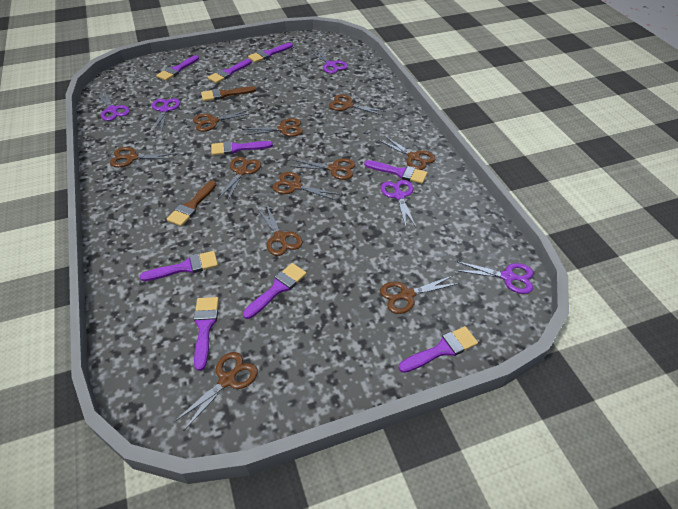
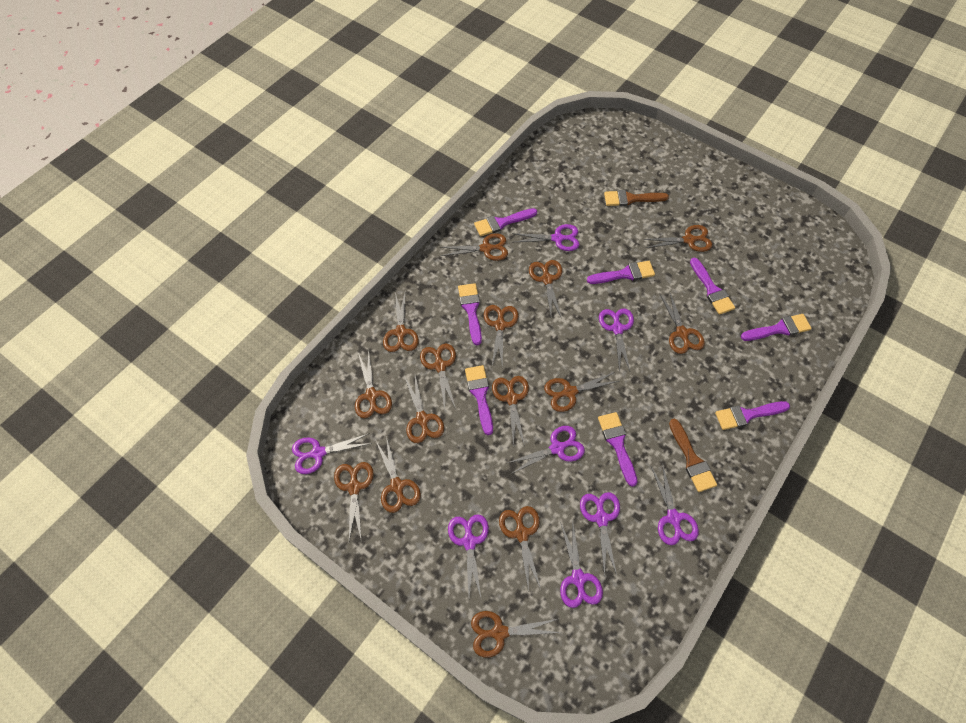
brown scissors: [110,147,176,167] [174,352,258,430] [193,109,253,131] [218,157,261,201] [242,118,303,136] [257,204,302,256] [272,172,340,200] [290,158,356,180] [329,94,386,115] [378,135,435,170] [380,275,459,314] = 11 -> [334,462,374,542] [355,350,392,418] [376,436,421,513] [383,290,419,352] [404,375,444,443] [420,344,456,409] [440,233,508,261] [471,611,561,658] [484,305,518,369] [492,376,529,446] [499,506,541,592] [529,260,562,319] [544,372,619,412] [643,225,712,252] [660,293,705,354] = 15
purple brush: [140,251,218,281] [156,55,199,81] [194,297,219,371] [207,59,252,83] [211,141,273,155] [243,263,307,319] [248,43,293,63] [364,160,427,184] [398,326,478,373] = 9 -> [458,283,482,345] [465,365,493,435] [474,208,537,236] [587,261,655,284] [598,412,638,487] [690,258,735,315] [715,401,790,430] [741,314,812,341] = 8
purple scissors: [96,90,130,121] [152,98,180,131] [309,49,348,74] [381,180,416,227] [454,261,533,294] = 5 -> [292,433,372,474] [448,514,489,600] [507,426,585,474] [512,224,579,251] [560,519,603,608] [580,492,620,577] [599,308,634,372] [651,463,699,545] = 8

